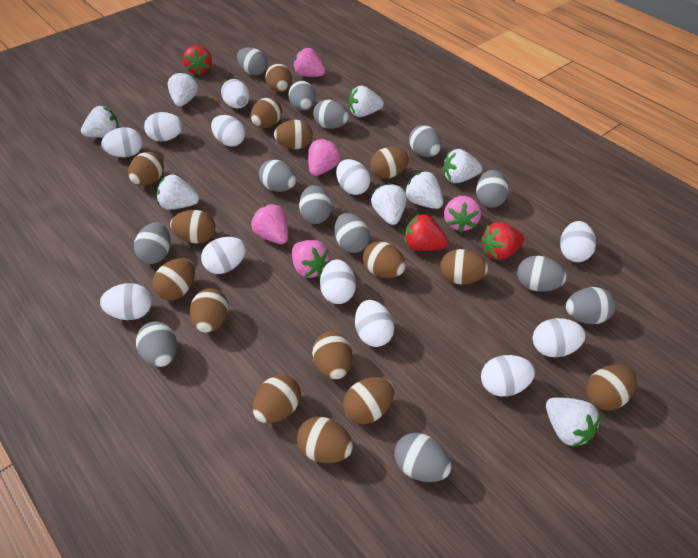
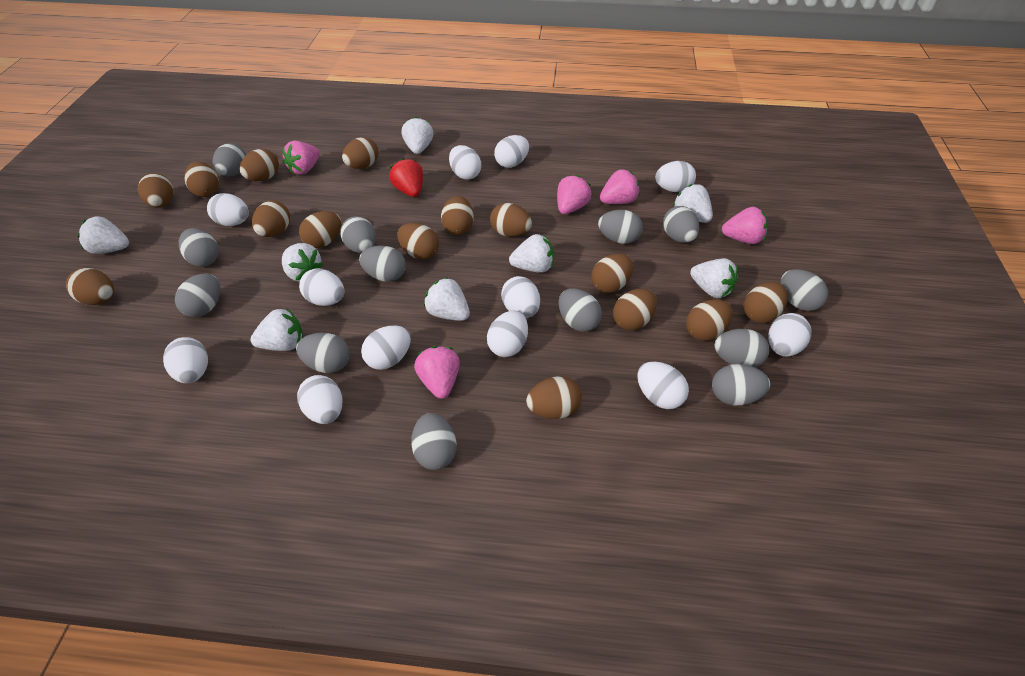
red strawberry: [183,45,212,75] [405,213,448,251] [481,222,524,260] = 3 -> [389,158,423,197] = 1

